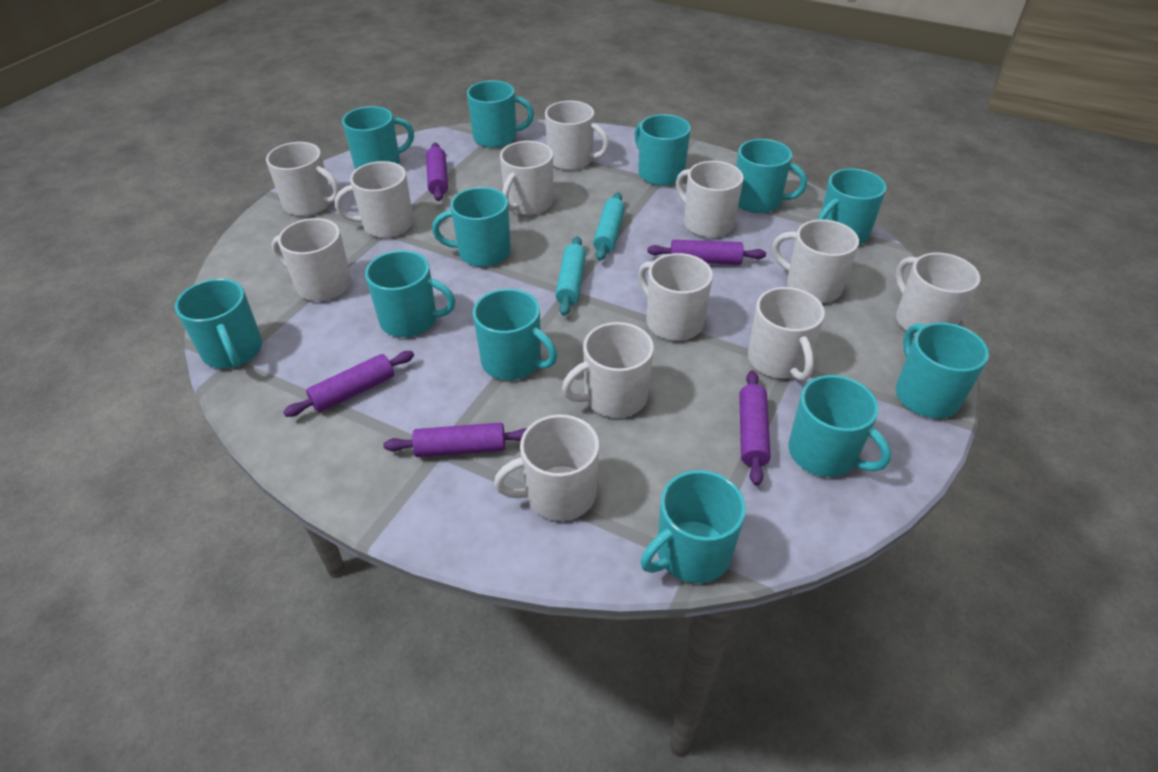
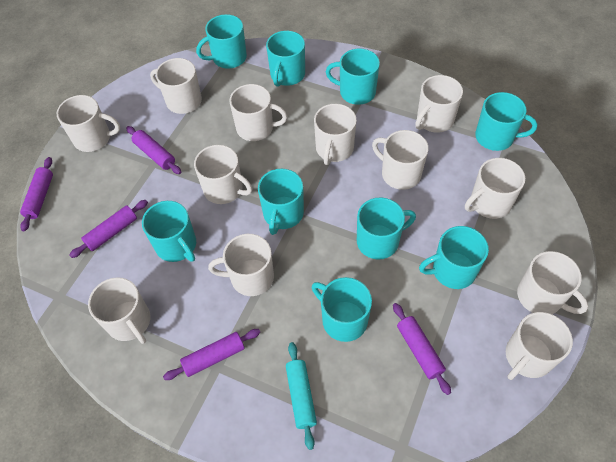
turquoise mug: [175,278,262,368] [342,106,414,170] [365,250,456,337] [432,187,511,267] [467,80,534,148] [473,289,557,380] [635,114,691,186] [641,470,746,583] [736,139,807,213] [788,375,891,477] [817,168,887,245] [896,322,989,418] = 12 -> [142,201,196,262] [196,14,247,69] [258,169,304,235] [266,31,305,87] [312,277,372,342] [326,48,380,105] [357,198,416,260] [419,226,489,289] [475,92,537,151] = 9
turquoise rolling pin: [555,236,586,316] [593,192,625,261] = 2 -> [286,342,317,450] = 1

